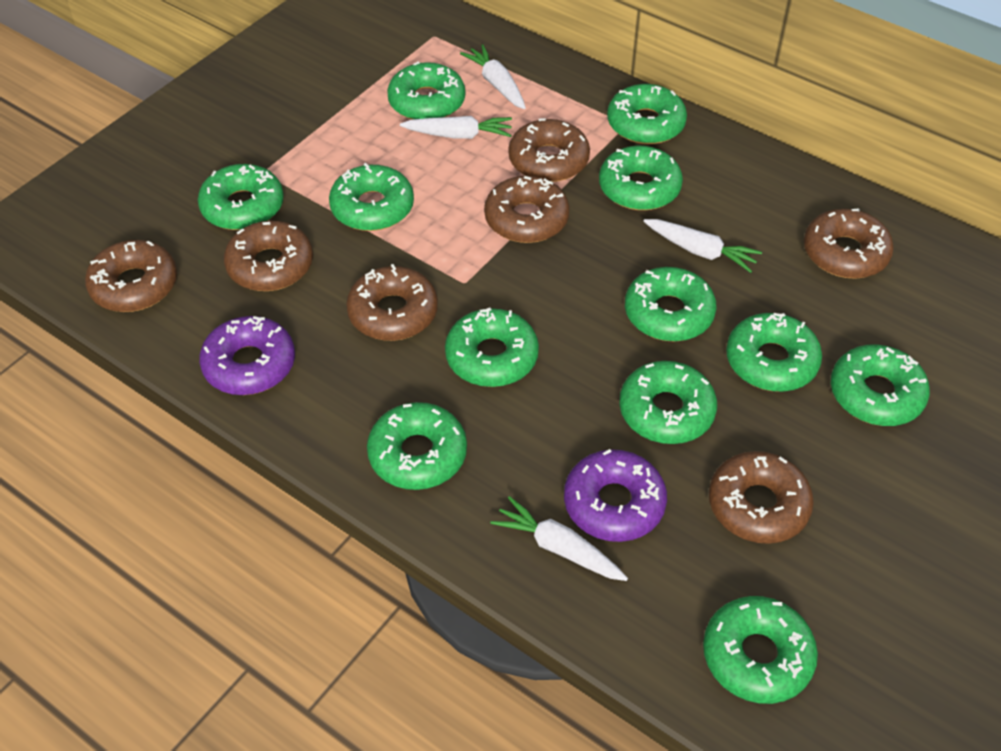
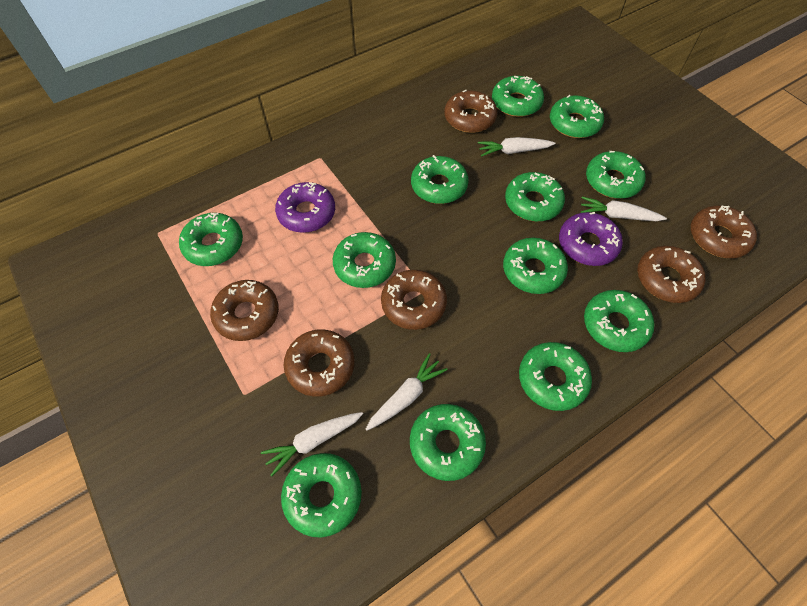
brown donut: [85,240,177,312] [224,221,313,291] [346,264,438,341] [484,176,570,243] [508,118,590,182] [709,451,814,544] [804,208,894,279] = 7 -> [210,280,279,341] [284,329,355,397] [381,270,447,330] [444,90,498,133] [637,246,706,303] [691,206,757,258] = 6

